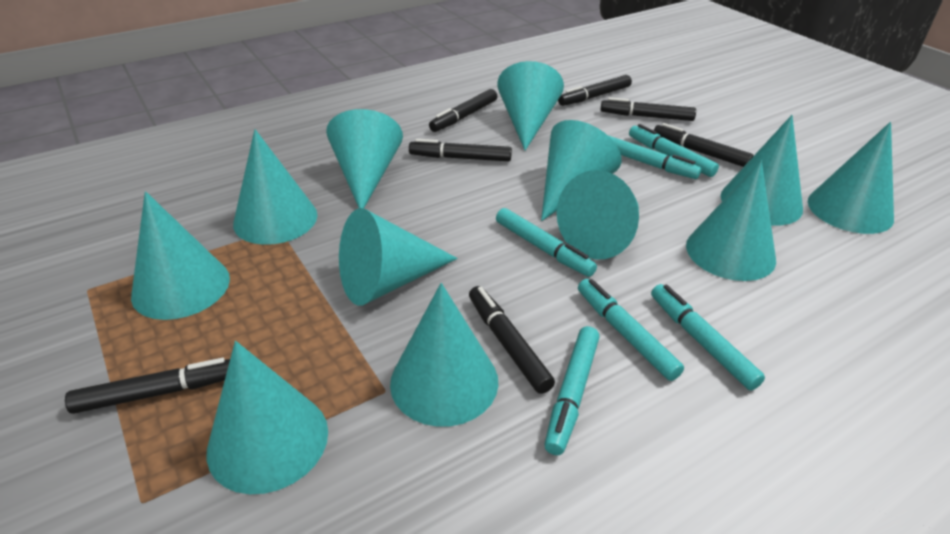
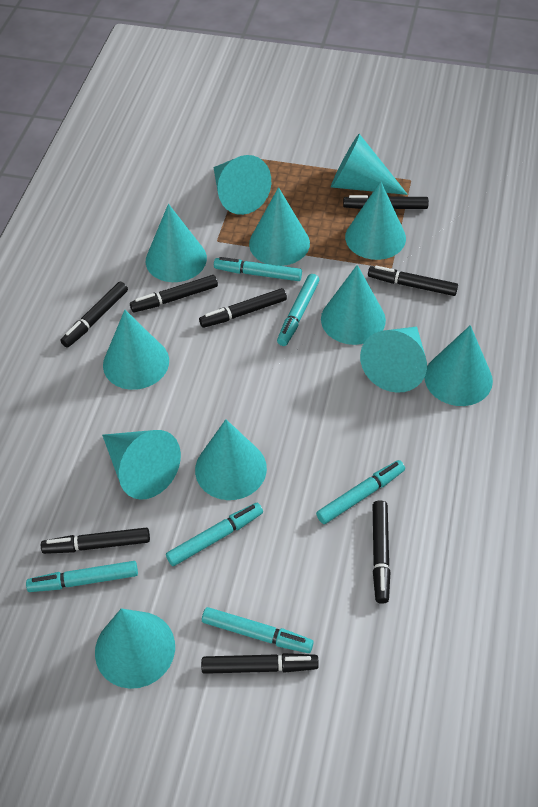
black marker: [65,358,230,414] [409,139,512,161] [429,89,497,132] [469,286,555,394] [558,75,632,106] [600,97,696,121] [654,123,754,167] = 7 -> [41,527,150,554] [60,282,128,348] [130,275,218,312] [199,288,287,328] [201,653,319,674] [343,195,429,209] [368,266,458,296] [373,500,390,604] = 8

